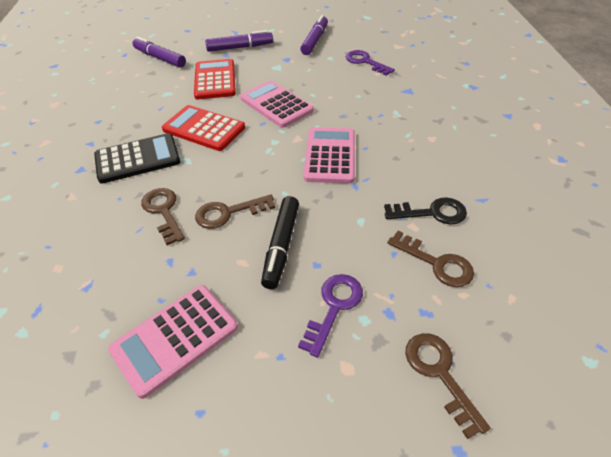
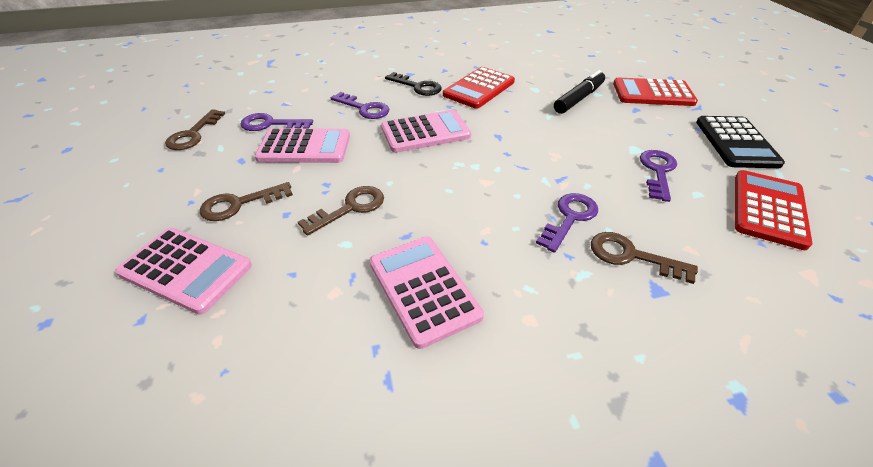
pink calculator: [108,285,238,399] [240,81,314,128] [304,127,355,183] = 3 -> [115,228,252,315] [255,128,350,163] [369,237,484,349] [381,110,471,153] = 4
purple key: [298,274,363,358] [346,50,395,76] = 2 -> [240,113,313,131] [331,92,389,119] [536,193,598,253] [640,150,677,202] = 4
purple marker: [133,36,186,68] [205,30,273,52] [300,15,328,55] = 3 -> none = 0
red calculator: [162,105,245,151] [194,59,236,99] = 2 -> [443,67,515,109] [613,77,698,106] [735,170,812,250] = 3

